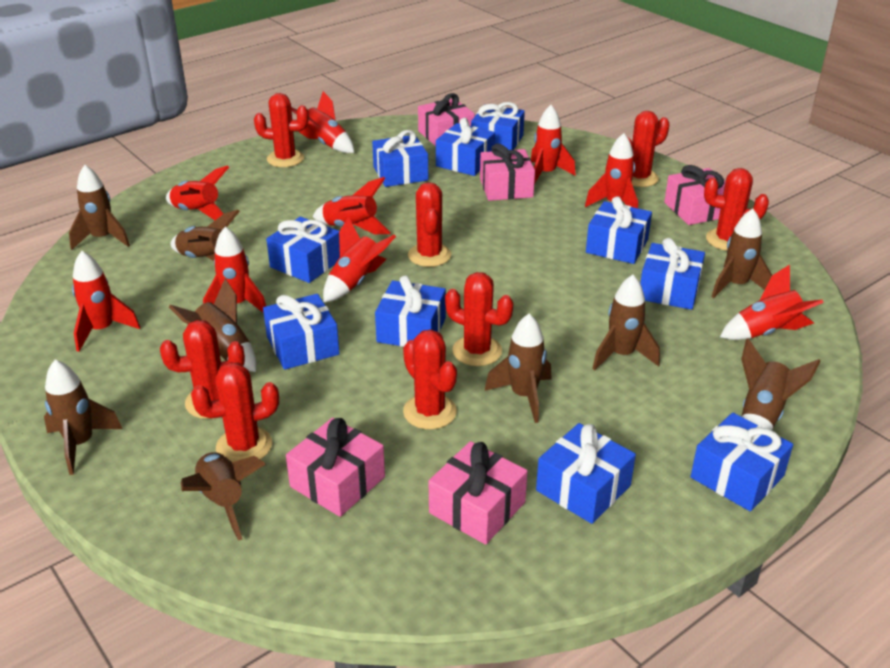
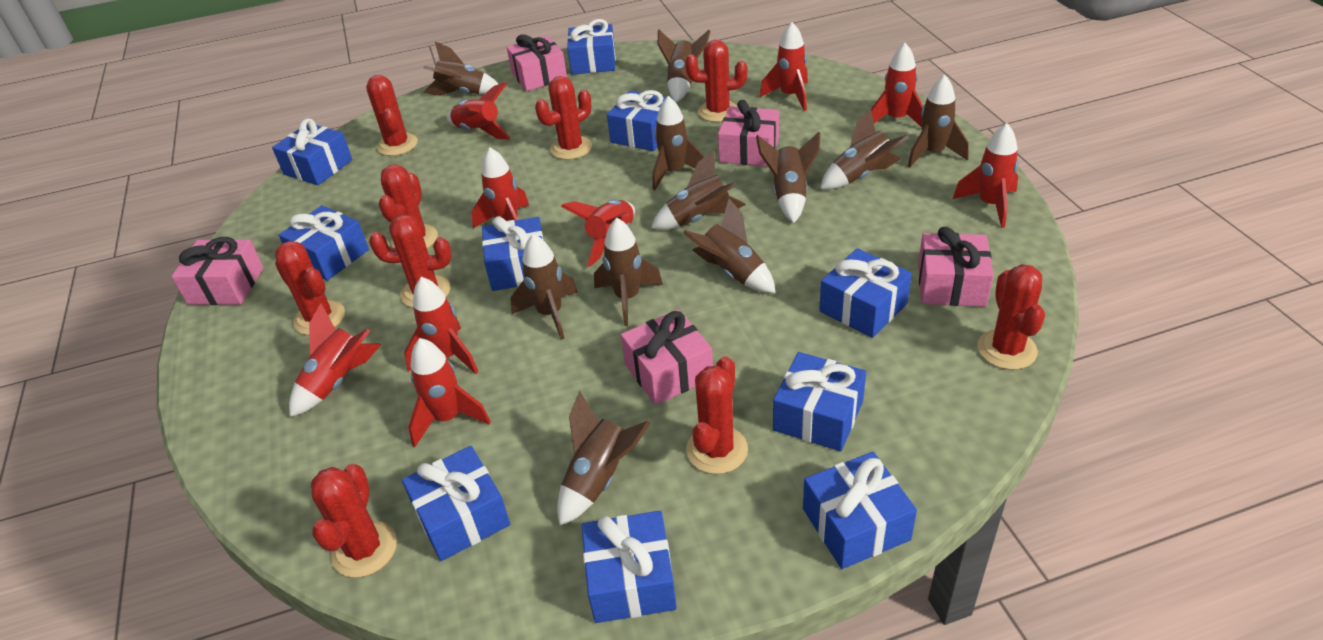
brown rocket: [44,359,123,475] [69,165,130,250] [169,279,256,372] [171,210,240,261] [181,452,265,541] [485,314,552,423] [592,275,660,370] [711,209,772,298] [741,338,821,430] = 9 -> [423,41,498,96] [510,234,578,340] [557,391,650,526] [594,218,663,326] [651,150,746,230] [653,96,705,190] [658,29,710,102] [683,199,776,293] [756,132,820,223] [820,108,909,189] [908,74,969,167] = 11
red cactus: [160,320,245,419] [191,362,279,462] [254,93,309,167] [403,330,457,429] [408,182,451,267] [445,272,513,366] [628,111,670,187] [704,168,769,251] = 8 -> [275,241,345,335] [311,464,397,578] [366,75,418,156] [369,215,452,308] [379,164,438,248] [535,76,592,160] [685,40,748,122] [686,356,748,474] [977,264,1045,370] = 9

